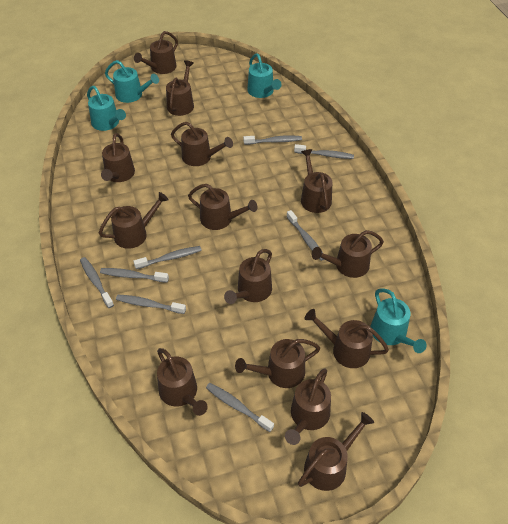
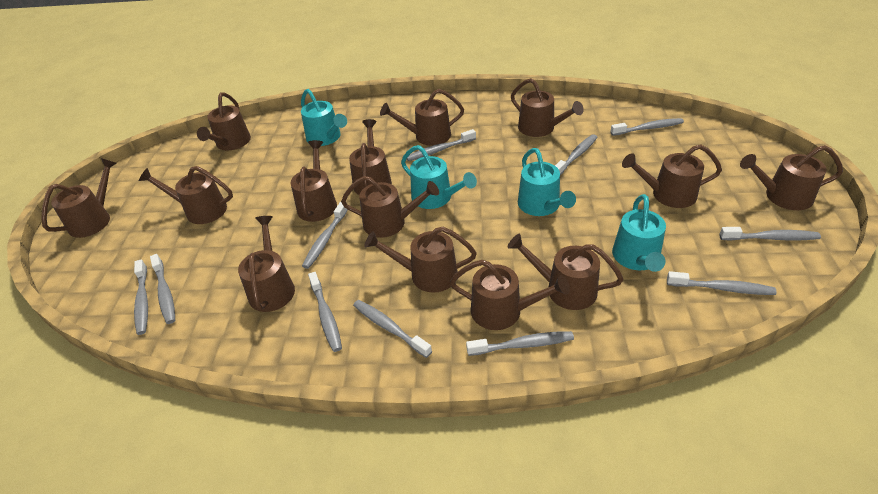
grey toothbrush: [80,257,114,308] [100,268,169,283] [116,295,186,314] [133,246,202,269] [206,383,274,432] [243,136,302,145] [286,210,325,261] [294,144,354,159] = 8 -> [134,259,148,335] [150,254,175,324] [302,202,348,269] [308,272,342,352] [353,300,432,358] [407,129,476,161] [466,331,574,356] [555,134,598,175] [610,118,684,136] [667,271,777,295] [719,227,821,241] = 11

